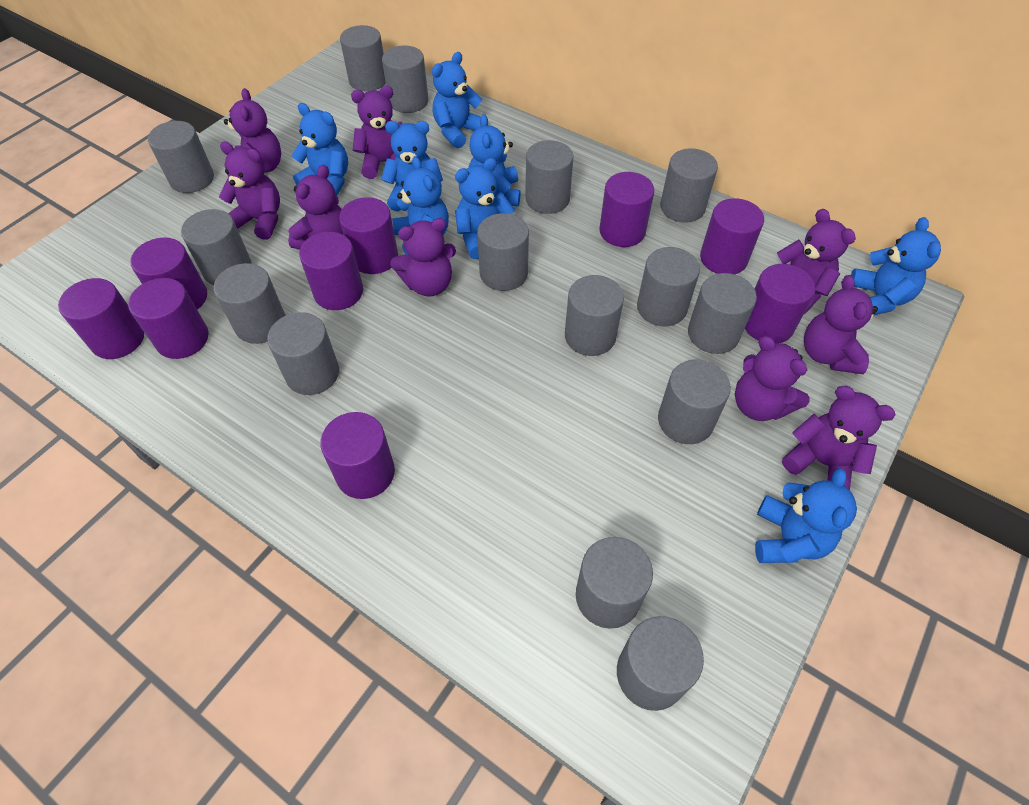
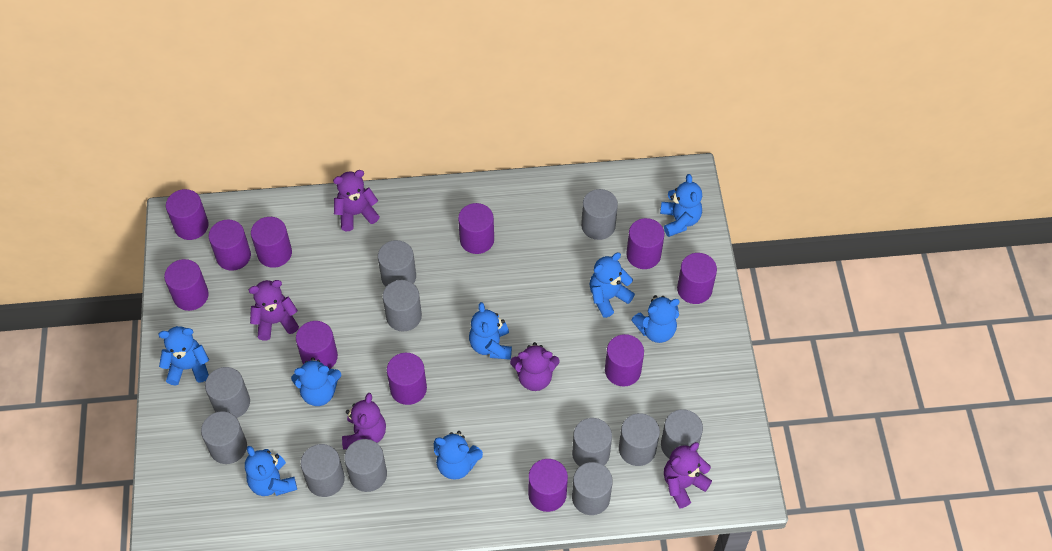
grey cylinder: [148,121,214,193] [181,209,252,285] [214,263,286,344] [267,312,339,395] [340,25,386,92] [382,46,429,113] [477,213,529,291] [525,140,573,214] [565,275,624,356] [576,537,653,629] [617,616,704,711] [637,247,700,326] [658,360,731,444] [660,148,718,223] [688,273,757,354] = 15 -> [201,411,247,464] [205,367,250,418] [301,444,345,497] [344,439,387,492] [378,240,416,287] [383,280,422,331] [572,418,612,467] [572,462,613,515] [581,189,618,240] [619,413,660,466] [661,409,703,459] = 11
purple cylinder: [58,278,144,359] [128,278,209,359] [130,237,207,310] [299,232,363,310] [320,412,395,499] [339,197,398,274] [599,172,655,247] [700,198,764,274] [745,264,815,343] = 9 -> [164,259,209,311] [166,189,209,240] [209,219,251,271] [251,217,292,268] [296,321,338,369] [387,353,427,405] [458,203,494,254] [528,459,568,512] [605,334,644,386] [626,218,664,269] [677,253,717,304] = 11
purple teddy bear: [219,142,280,240] [224,88,281,172] [288,165,343,249] [351,86,402,179] [390,218,456,296] [735,336,810,421] [777,209,856,314] [782,386,896,490] [804,275,878,374] = 9 -> [249,280,299,341] [333,170,380,231] [342,393,386,450] [510,342,560,391] [664,442,712,508] = 5

